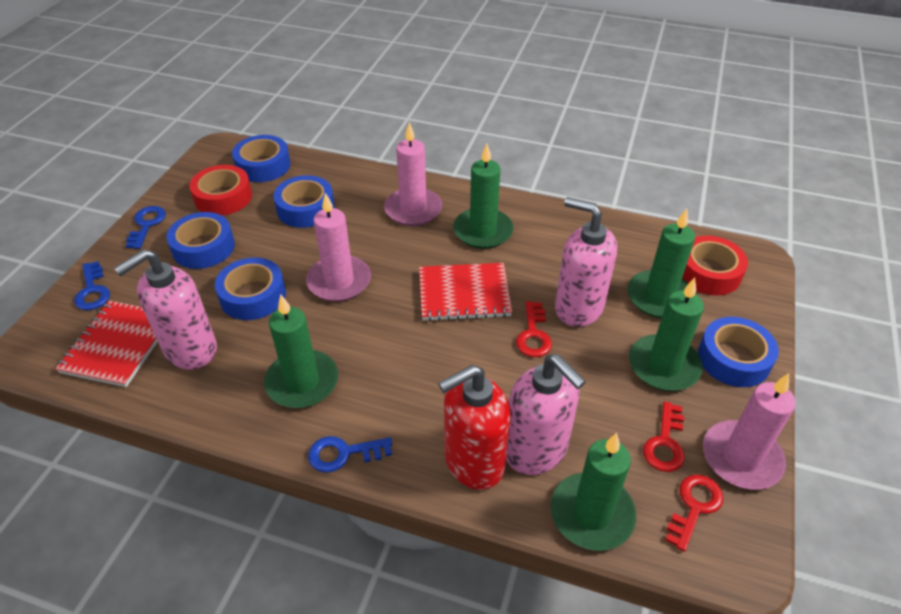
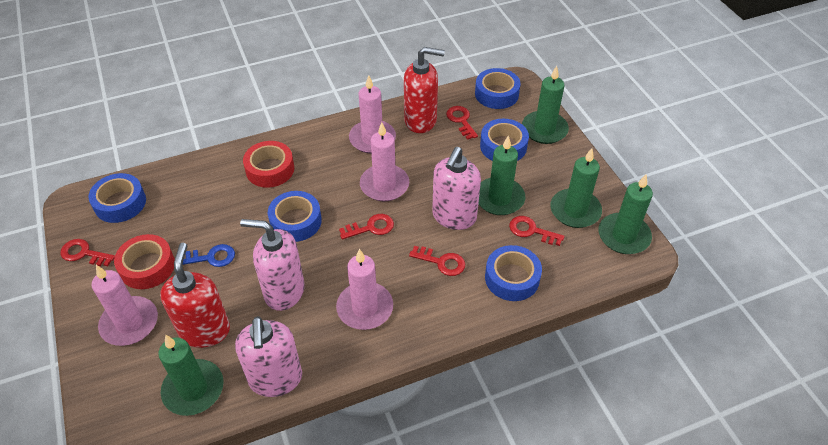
blue key: [74,261,110,310] [126,206,166,249] [308,436,392,473] = 3 -> [182,244,235,267] = 1
pink candle: [306,193,371,302] [384,122,442,226] [703,373,796,490] = 3 -> [91,265,158,346] [336,249,393,330] [349,75,396,154] [360,122,409,202] = 4
red key: [516,301,552,357] [643,402,685,472] [665,475,724,552] = 3 -> [61,239,115,266] [339,214,394,239] [409,246,465,276] [446,106,478,140] [509,216,565,246] = 5
red notebook: [55,301,158,387] [419,263,512,321] = 2 -> none = 0
red soap dispenser: [438,365,511,490] = 1 -> [160,243,230,348] [404,47,445,133] = 2

